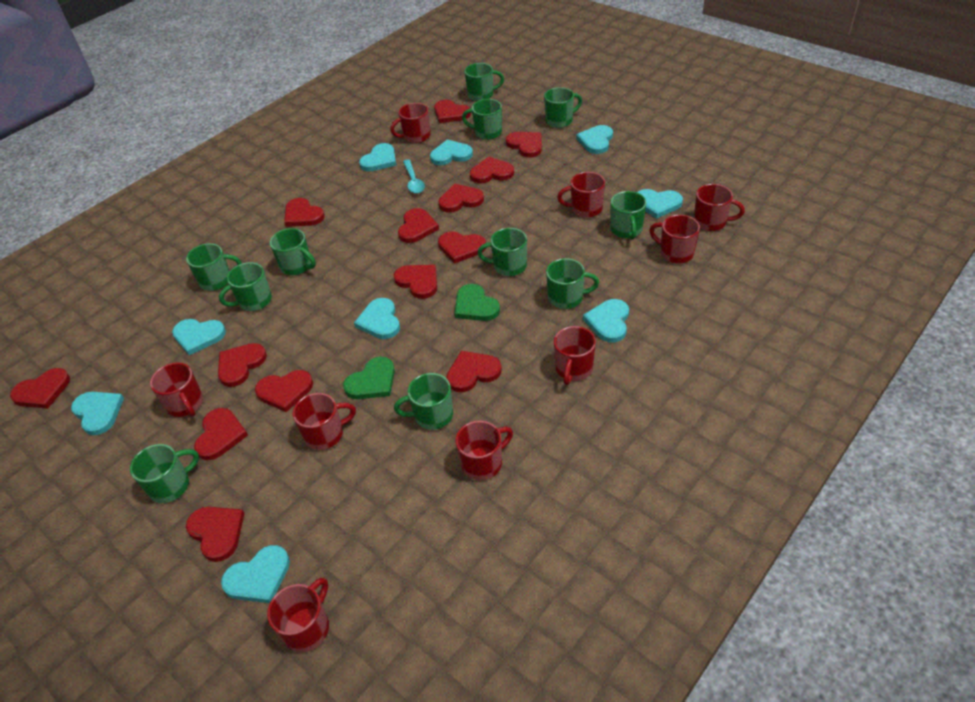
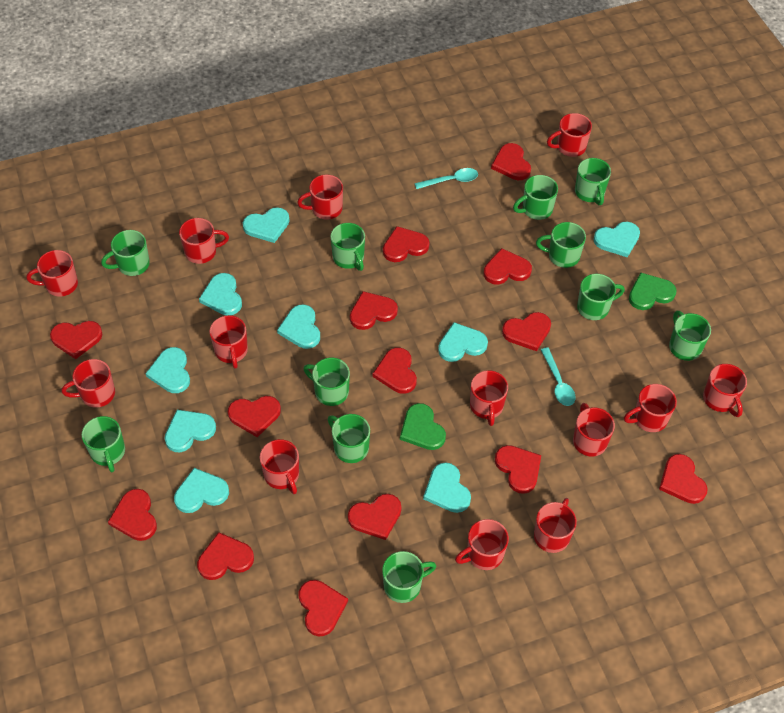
red mug: [150,362,203,417] [267,577,329,652] [293,393,356,450] [390,103,431,143] [455,421,513,481] [554,326,596,385] [557,172,605,218] [649,215,700,264] [694,184,745,231] = 9 -> [27,250,78,297] [61,359,115,408] [179,218,229,264] [209,315,248,369] [260,439,299,494] [297,174,343,220] [455,519,509,570] [470,370,508,426] [534,498,577,553] [547,113,592,157] [573,403,615,457] [624,384,677,432] [703,364,747,417] = 13
turquoise spoon: [403,159,425,194] = 1 -> [414,168,478,189] [541,347,575,406] = 2

